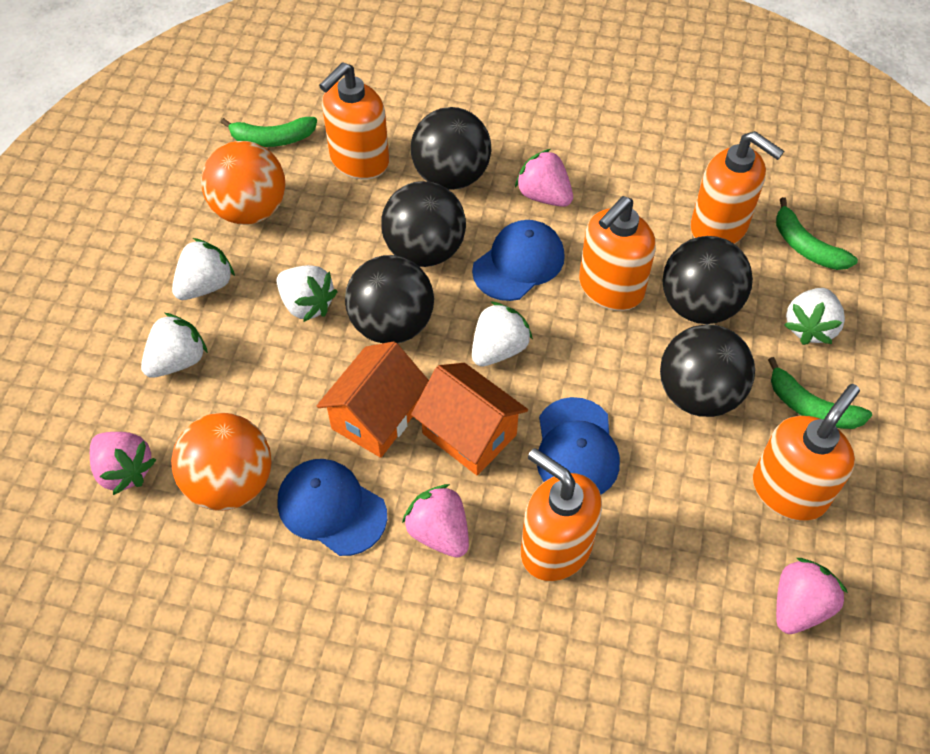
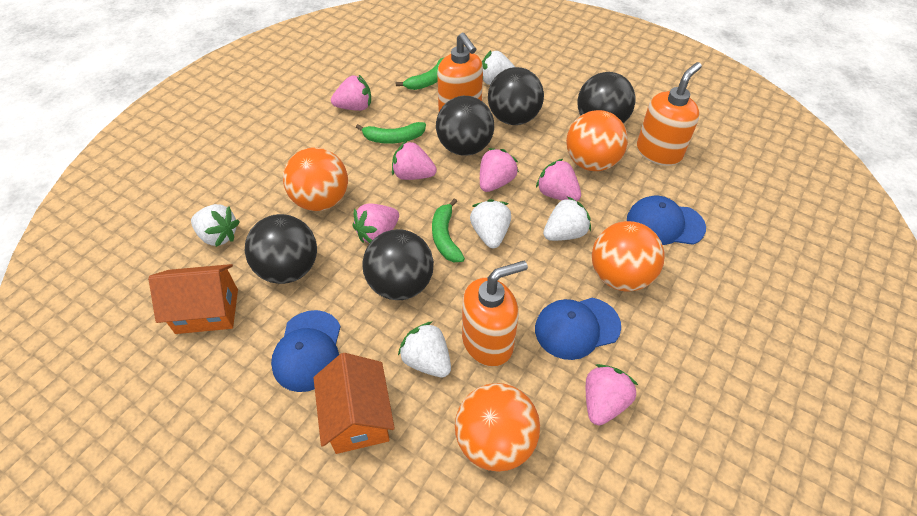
orange ball: [171,413,272,511] [201,141,285,225] = 2 -> [283,147,348,211] [455,383,540,472] [566,110,628,171] [592,221,665,291] = 4
orange soap dispenser: [319,62,389,180] [521,448,602,581] [579,196,656,311] [691,131,784,244] [753,384,860,521] = 5 -> [437,33,483,111] [462,260,528,367] [637,62,702,166] = 3
pink strawberry: [90,432,157,495] [402,484,469,558] [515,149,573,207] [776,558,848,634] = 4 -> [331,75,371,111] [352,203,399,243] [392,141,437,180] [480,148,519,192] [536,159,581,201] [586,364,638,426] = 6

